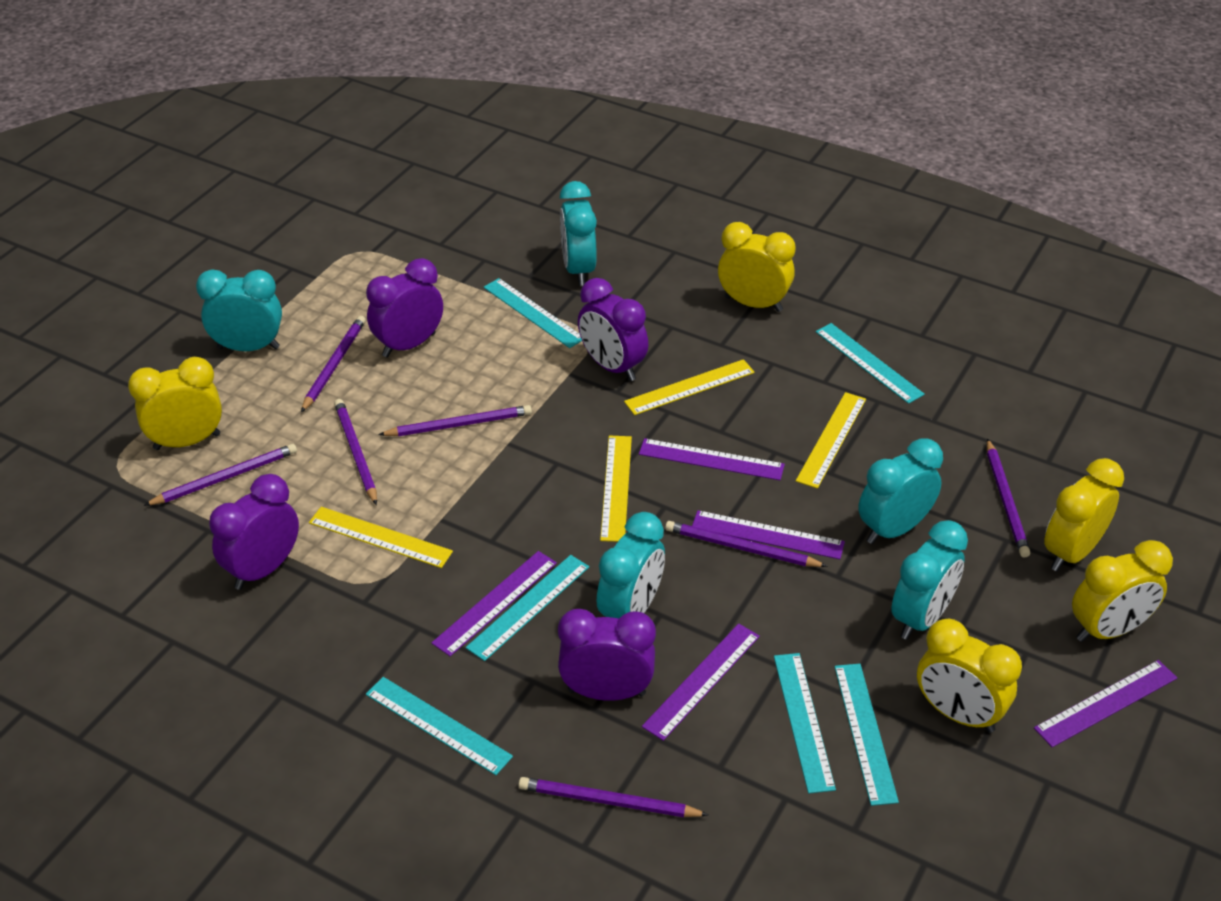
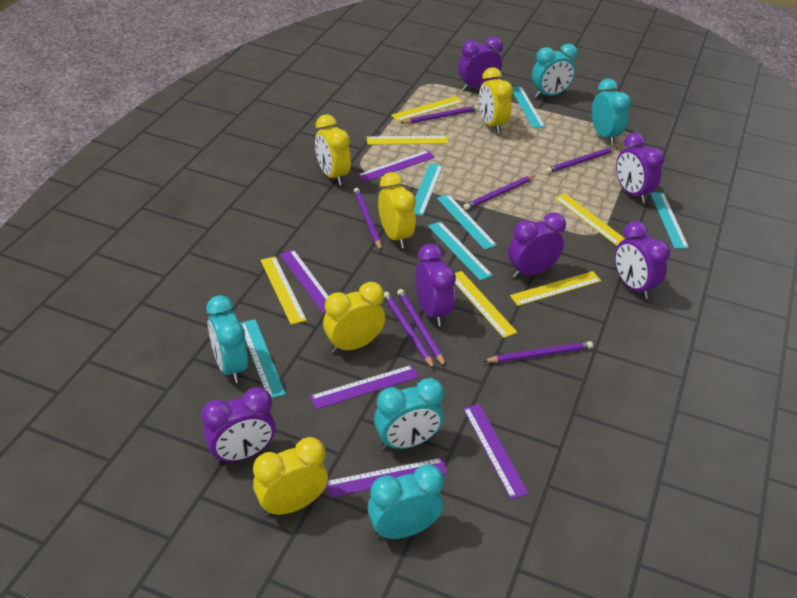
purple clock: [209,474,299,590] [366,258,443,357] [558,609,656,701] [578,278,648,381] = 4 -> [201,387,275,464] [415,244,456,326] [458,37,503,91] [508,212,566,278] [615,221,670,299] [616,133,664,203] = 6
yellow ruler: [309,507,453,568] [600,436,632,542] [624,359,755,415] [796,392,866,489] = 4 -> [261,256,307,325] [367,136,449,145] [391,96,463,122] [455,271,517,338] [510,271,601,306] [555,193,625,246] = 6

